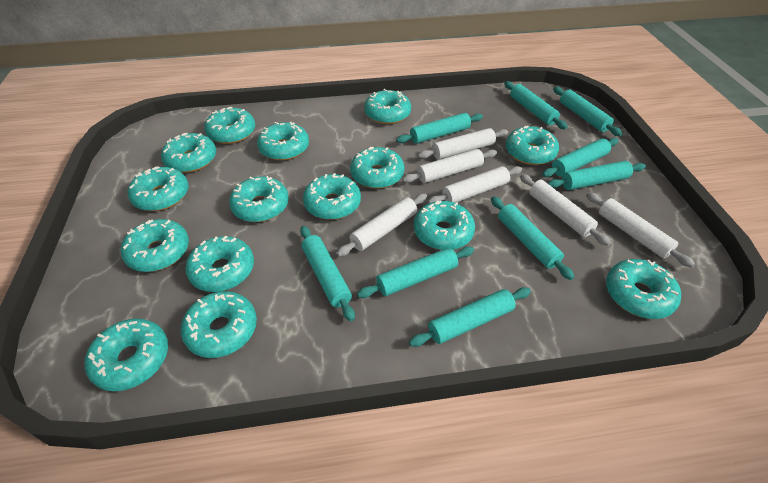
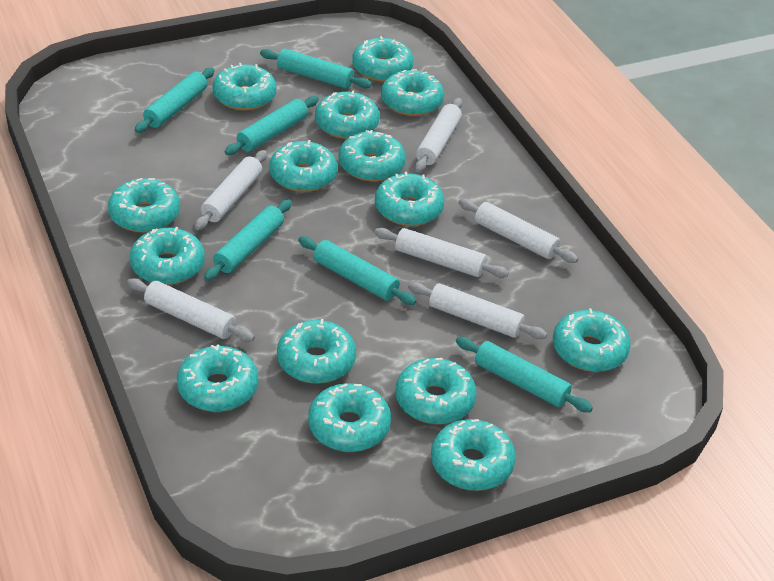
turquoise rolling pin: [300,226,355,322] [357,246,474,298] [396,113,483,144] [409,287,531,347] [491,196,574,280] [504,81,568,129] [542,138,619,177] [548,161,646,190] [553,87,623,136] = 9 -> [135,68,215,133] [204,199,292,281] [225,96,319,155] [260,49,372,89] [298,236,417,305] [456,337,593,412] = 6

